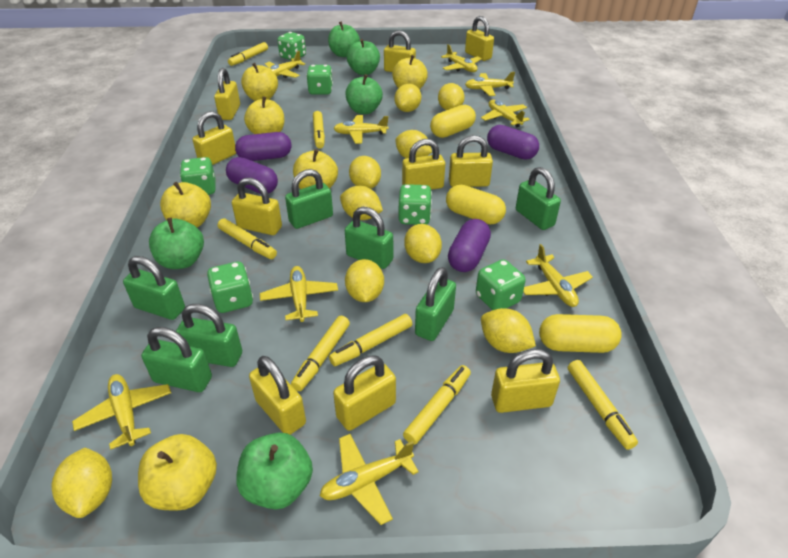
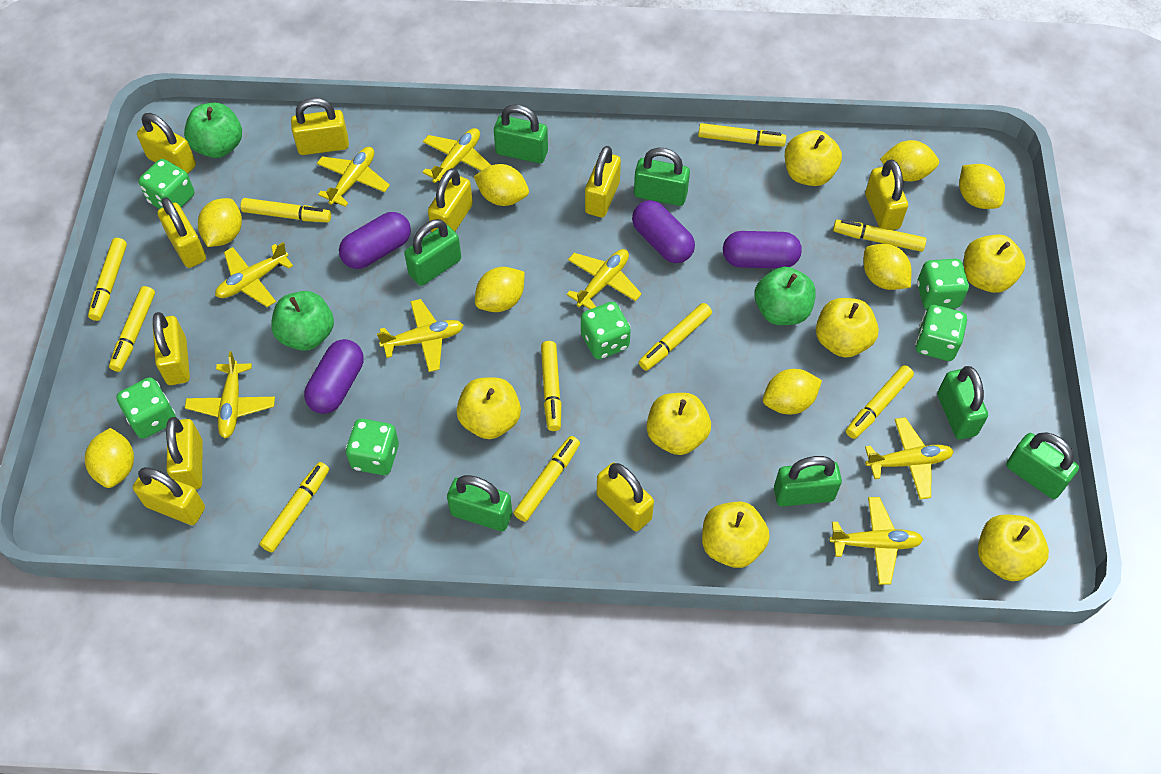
green apple: [149,218,204,269] [236,433,313,509] [328,21,360,57] [345,74,383,114] [347,39,380,75] = 5 -> [184,102,242,158] [271,291,334,351] [755,267,816,325] = 3
yellow apple: [138,434,217,510] [160,182,211,228] [241,63,278,101] [244,96,284,134] [293,149,338,189] [392,55,428,90] = 6 -> [457,377,521,439] [647,393,711,455] [702,502,770,568] [785,130,842,186] [816,298,879,358] [964,234,1026,293] [978,515,1049,581] = 7
yellow capsule: [430,105,476,138] [446,185,506,225] [539,314,622,353] = 3 -> none = 0
yellow lemon: [52,448,112,518] [340,186,383,220] [345,259,384,302] [349,156,381,189] [395,84,421,112] [395,130,432,158] [404,224,442,263] [438,83,465,110] [481,308,536,353] = 9 -> [85,428,134,488] [198,198,242,247] [474,164,529,206] [475,267,525,312] [763,369,822,414] [864,244,911,290] [880,140,939,182] [959,164,1005,209] = 8
yellow marker: [218,218,277,259] [228,42,268,66] [291,316,350,391] [313,111,325,149] [329,314,412,366] [403,365,471,445] [568,360,638,450] = 7 -> [88,238,127,321] [109,286,155,372] [241,198,331,222] [260,462,329,552] [514,436,580,522] [541,341,561,431] [639,303,712,371] [698,123,786,147] [833,220,926,252] [846,365,914,439] = 10
yellow plane: [72,374,171,449] [260,266,338,322] [265,51,305,78] [320,434,419,525] [333,115,389,144] [441,44,482,72] [465,72,515,96] [481,100,530,127] [523,244,593,307] = 9 -> [185,351,275,438] [215,242,293,307] [317,147,390,207] [377,299,463,372] [422,128,491,183] [566,249,642,309] [829,497,923,585] [865,417,954,500] = 8

